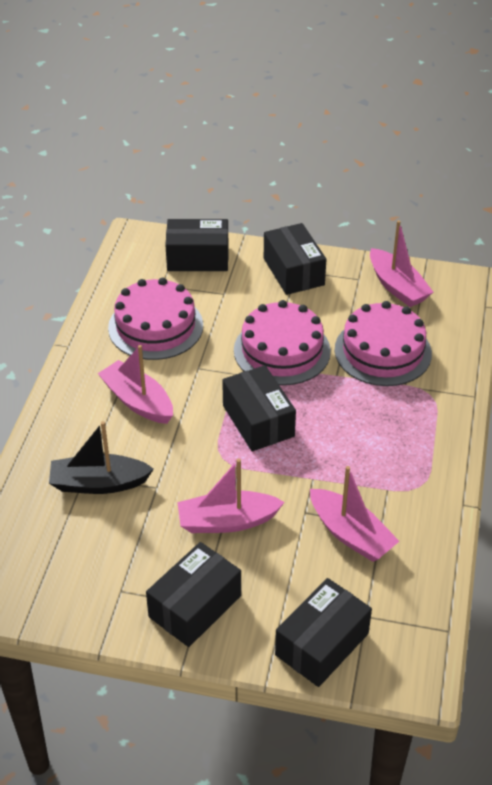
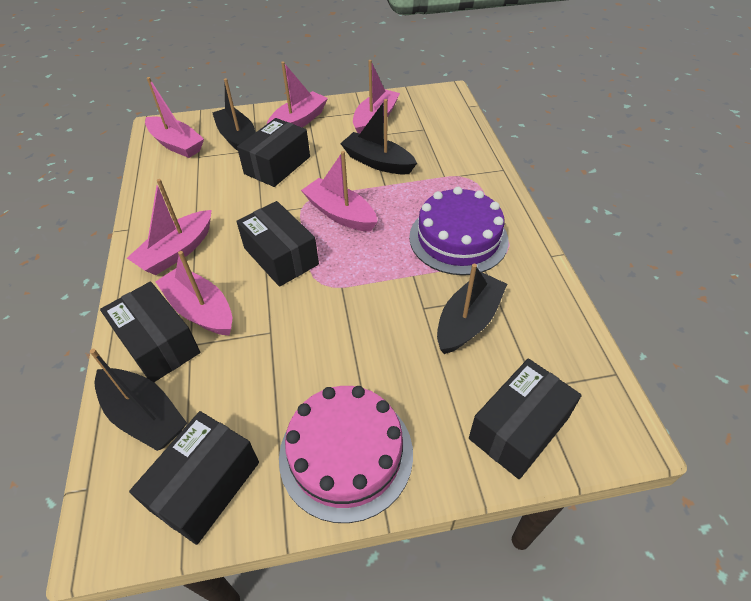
black boat: [49,421,154,494] = 1 -> [90,349,187,451] [212,78,255,151] [340,99,417,174] [437,264,507,354] = 4
pink boat: [98,345,173,424] [177,458,285,533] [310,466,399,562] [370,220,433,307] = 4 -> [127,179,212,275] [145,77,204,158] [155,251,232,335] [267,61,328,127] [301,151,377,232] [353,60,400,133] = 6
pink cake: [108,277,203,360] [234,300,331,385] [334,301,432,386] = 3 -> [279,386,413,523] = 1
purple cake: none = 0 -> [409,187,509,275] = 1

